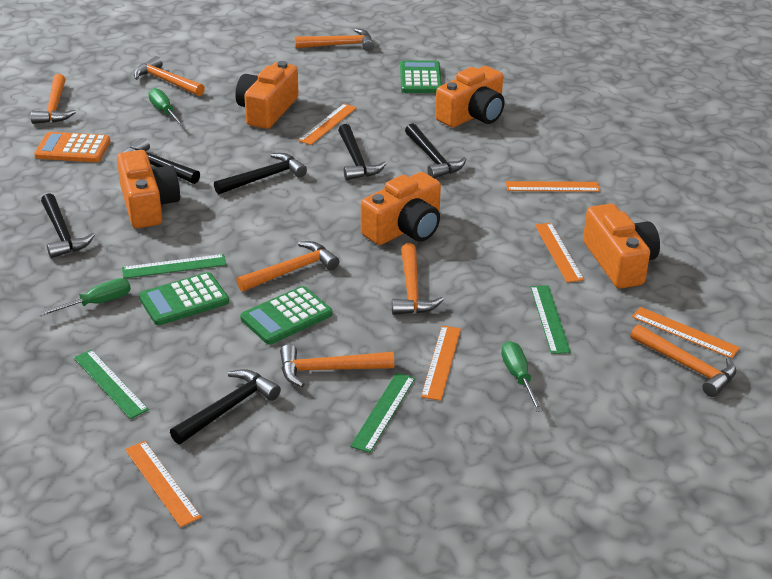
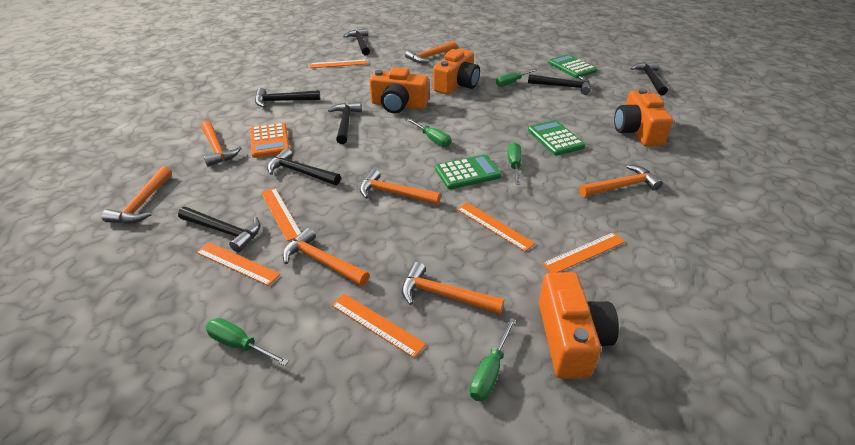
black hammer: [41,193,95,258] [123,138,200,184] [170,369,281,444] [214,153,307,195] [338,124,387,180] [405,124,466,178] = 6 -> [178,207,260,252] [255,88,320,107] [267,148,341,185] [328,102,362,144] [343,28,370,55] [528,74,590,95] [630,62,668,95] = 7
green ruler: [74,349,149,419] [122,254,227,279] [350,373,415,453] [530,285,571,354] = 4 -> none = 0
green screwdriver: [38,278,131,316] [148,88,184,126] [501,341,543,412] = 3 -> [206,318,289,366] [405,118,451,147] [469,318,516,401] [496,69,538,87] [507,142,521,185] = 5
orange camera: [117,150,180,228] [235,61,299,129] [361,172,441,245] [435,66,505,128] [583,204,660,289] = 5 -> [369,67,429,113] [433,48,480,95] [539,272,619,379] [614,88,673,147] = 4

